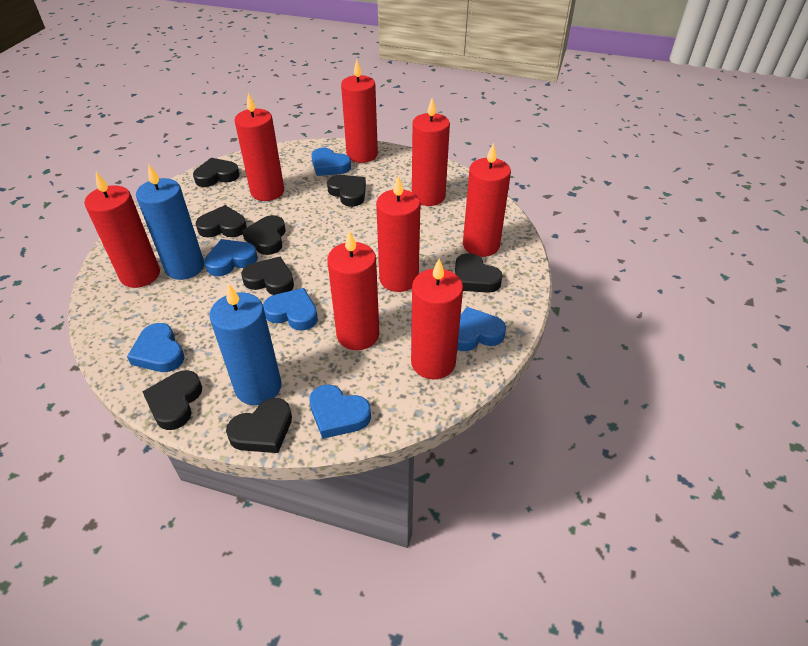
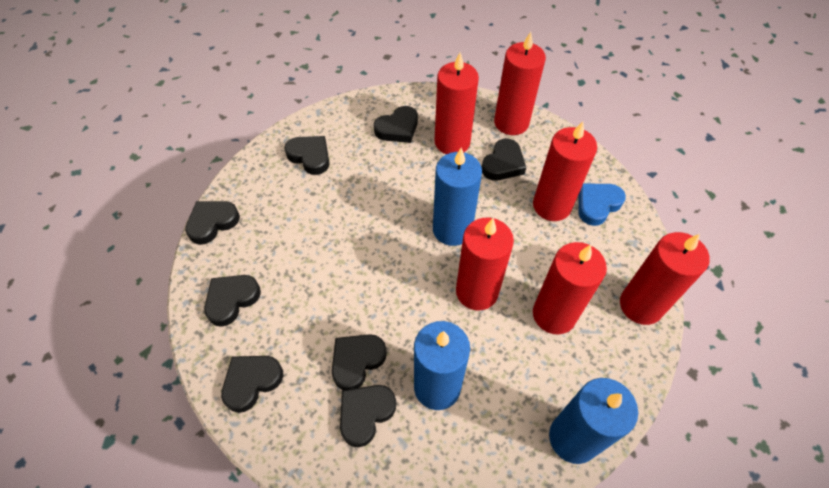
blue candle: [136,165,204,280] [209,283,282,405] = 2 -> [414,321,470,410] [433,147,482,246] [549,378,638,464] = 3
blue heart: [127,323,184,372] [204,239,258,276] [263,288,318,331] [309,384,371,439] [311,148,351,176] [457,307,506,351] = 6 -> [578,184,626,226] = 1
red candle: [84,172,160,288] [235,93,284,201] [327,230,379,350] [341,60,378,163] [376,176,420,292] [411,258,463,379] [412,98,450,206] [463,143,511,257] = 8 -> [435,52,479,154] [456,218,514,310] [494,32,546,135] [533,121,597,221] [533,242,607,335] [620,232,710,325] = 6

